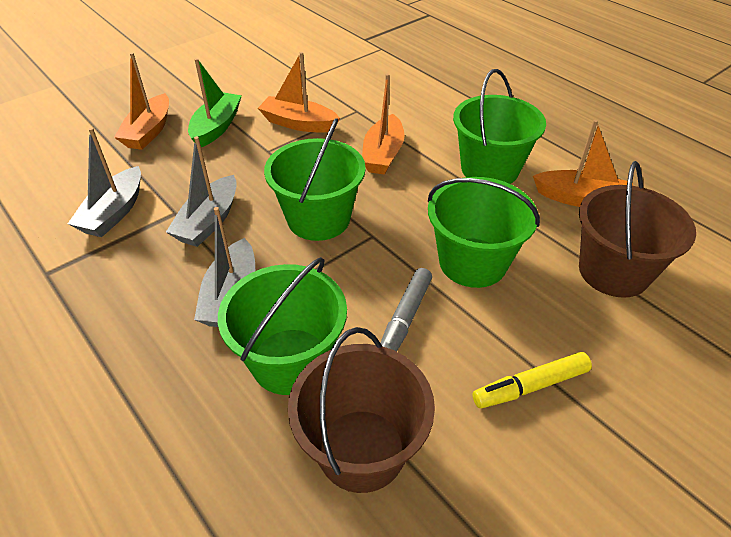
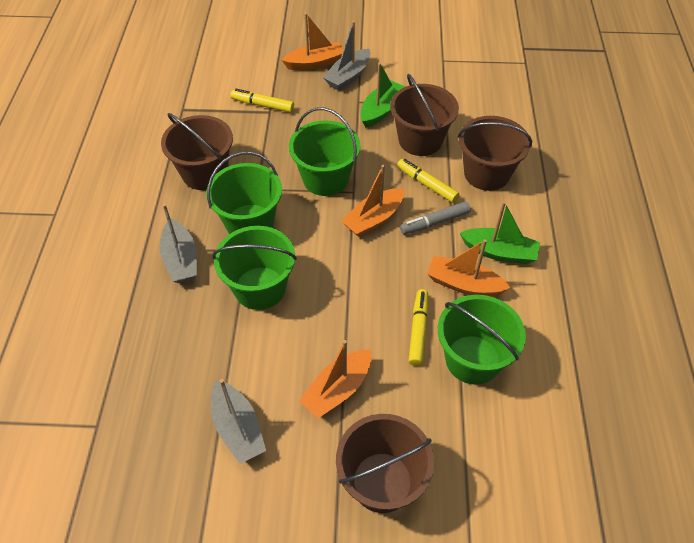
brown bucket: [288,327,435,493] [579,161,696,298] = 2 -> [161,113,233,190] [336,414,434,513] [390,74,459,156] [458,116,532,191] = 4
green boat: [188,58,242,147] = 1 -> [361,63,406,127] [460,201,540,264] = 2
yellow marker: [473,352,592,408] = 1 -> [230,89,294,113] [397,159,459,203] [409,289,428,366] = 3

